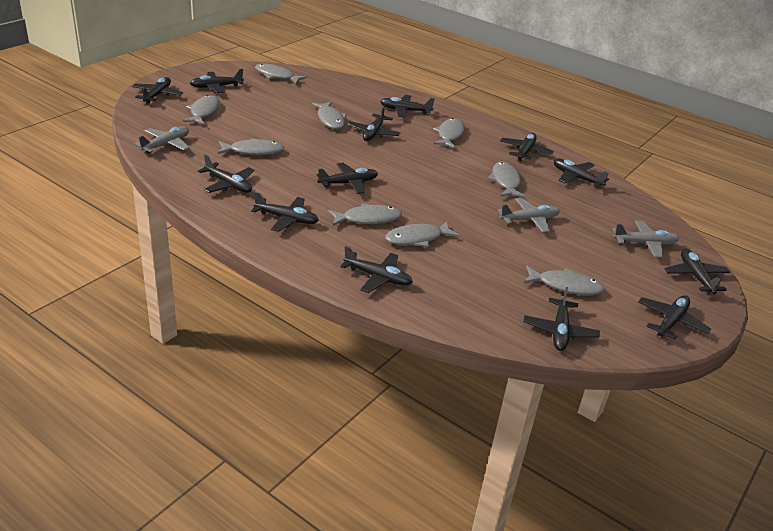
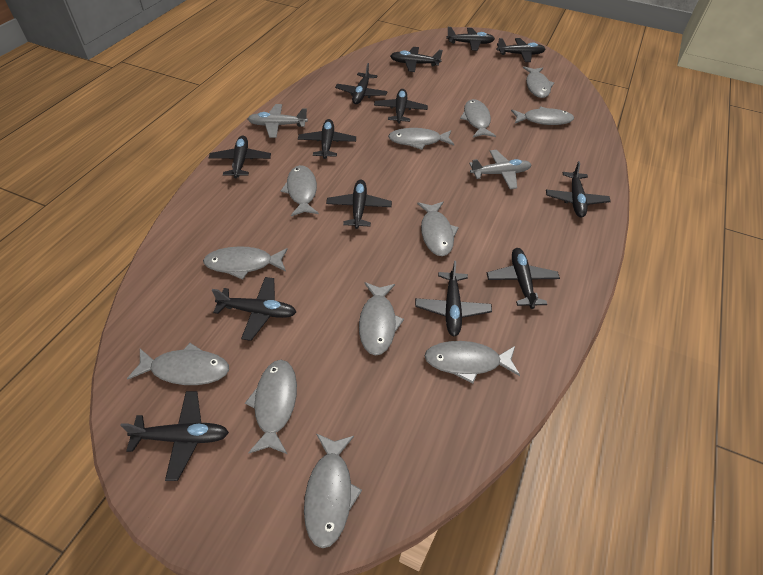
grey fish: [183,95,220,125] [218,138,285,155] [255,64,307,84] [312,101,347,129] [328,204,402,226] [385,221,459,247] [433,118,465,148] [488,161,525,198] [524,265,605,295] = 9 -> [127,343,229,385] [203,246,288,280] [245,360,297,454] [281,165,319,216] [304,433,362,548] [359,282,404,356] [388,128,454,150] [417,202,459,256] [425,341,520,384] [460,99,496,137] [511,106,574,125] [523,67,554,98] = 12
grey plane: [135,127,189,153] [498,198,560,233] [613,220,679,258] = 3 -> [248,104,308,138] [469,150,531,189] = 2

